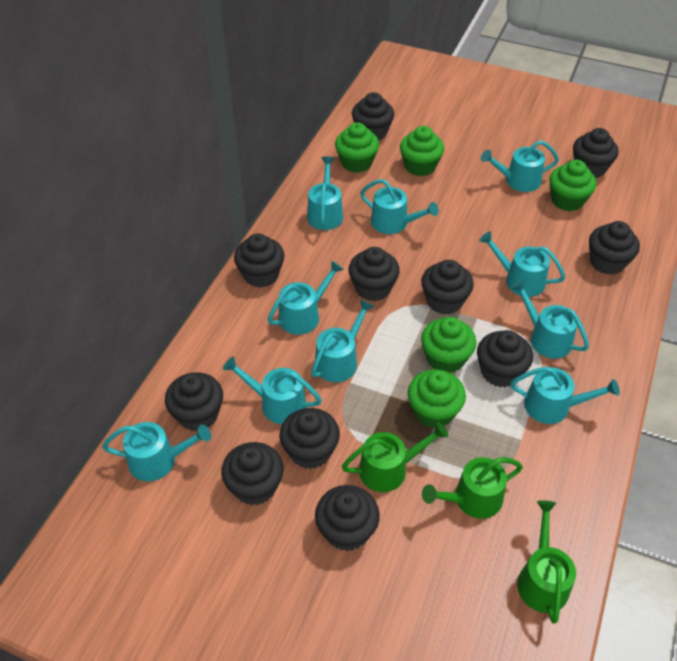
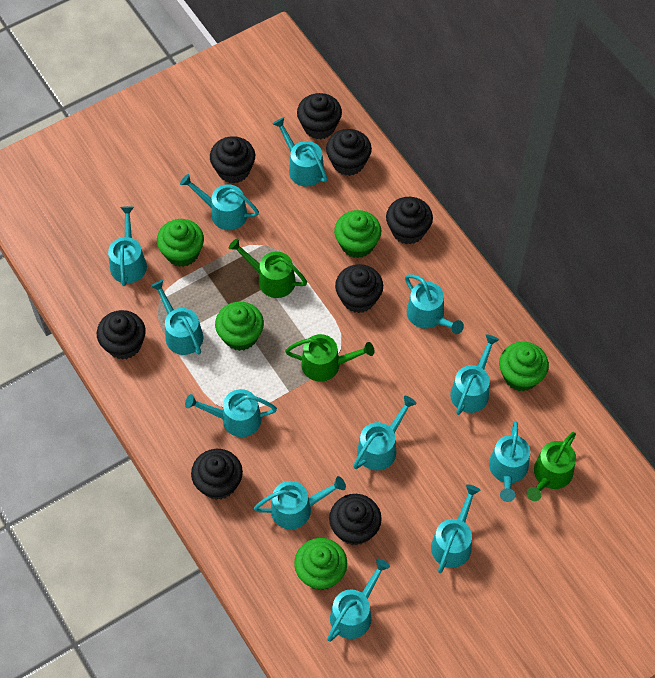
black cupcake: [165,372,223,431] [221,442,284,505] [234,233,285,288] [280,408,340,469] [315,485,380,551] [348,247,400,301] [352,92,394,141] [421,260,474,315] [477,330,533,387] [573,128,618,178] [589,221,640,275] = 11 -> [97,310,146,360] [191,449,243,500] [210,136,255,183] [297,93,342,139] [326,129,372,176] [329,494,382,546] [335,264,383,313] [386,197,433,244] = 8
turquoise watering can: [102,422,211,481] [223,356,322,424] [268,261,344,335] [307,157,343,230] [311,299,375,382] [360,179,439,234] [479,231,566,297] [481,140,559,192] [510,367,620,424] [511,280,589,359] = 10 -> [108,206,147,286] [150,280,203,355] [180,174,259,230] [185,389,277,437] [254,476,346,529] [273,117,328,187] [327,559,390,642] [353,396,417,470] [405,274,464,334] [431,484,480,573] [450,334,499,415] [489,422,530,502] = 12

